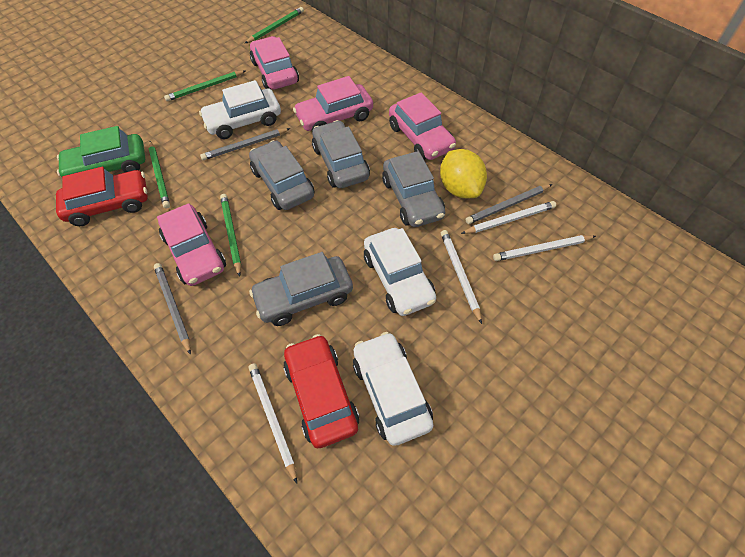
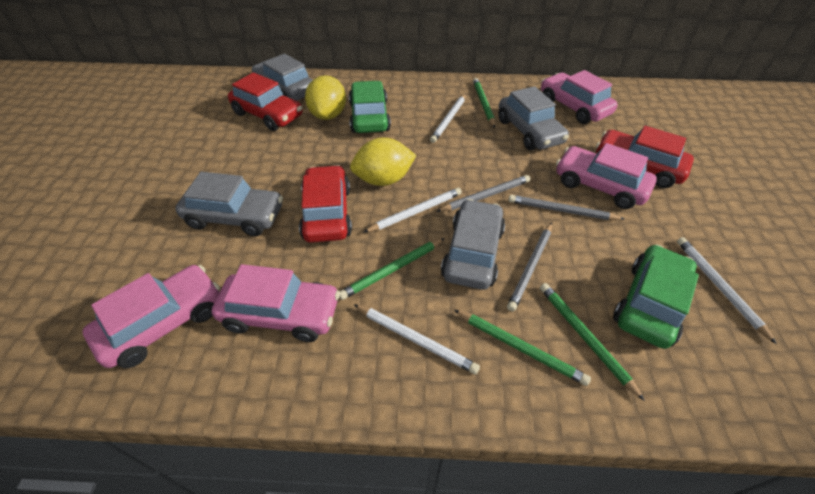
green car: [57,126,145,177] = 1 -> [349,81,391,133] [613,244,699,349] = 2
red car: [56,167,148,226] [283,334,359,448] = 2 -> [228,72,303,131] [299,165,352,243] [596,125,694,188] = 3
white car: [199,80,281,139] [353,332,433,446] [364,228,436,316] = 3 -> none = 0
yellow lemon: [440,149,487,198] = 1 -> [305,75,346,120] [350,138,416,186] = 2

